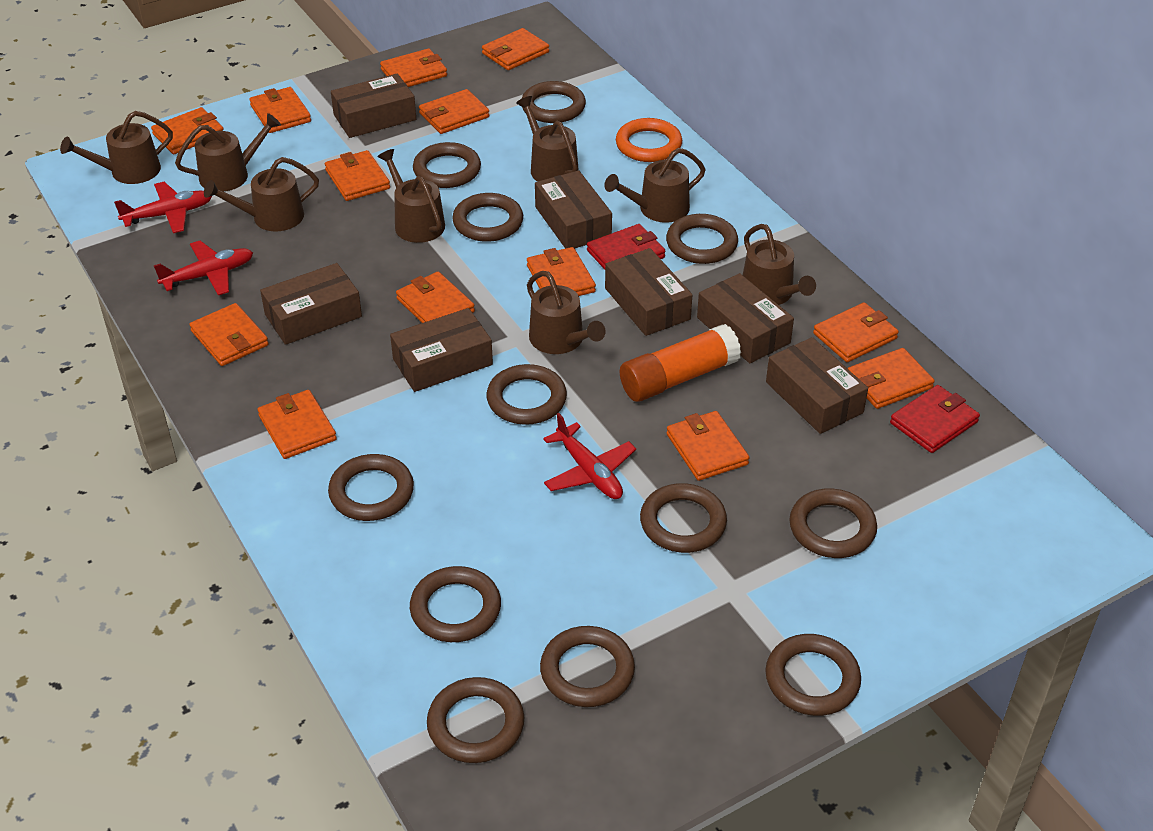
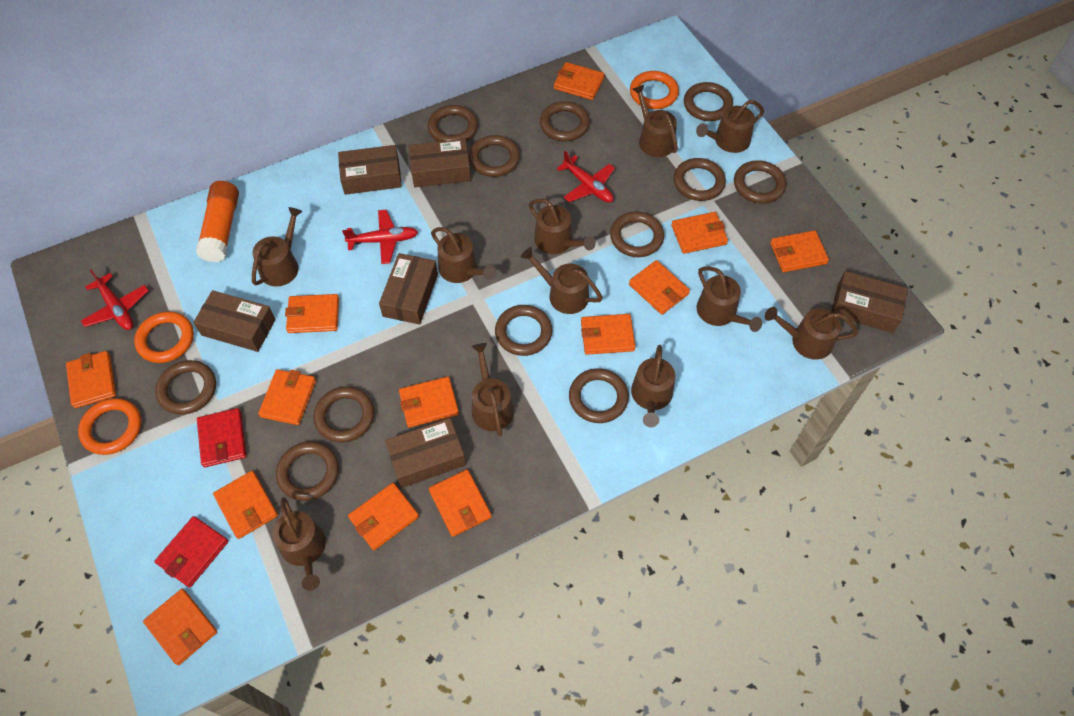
brown box: [260,263,362,345] [331,73,416,138] [390,308,493,392] [535,170,612,248] [605,248,692,336] [697,273,794,363] [766,337,868,434] = 7 -> [193,290,276,352] [338,145,402,195] [379,253,438,325] [385,418,466,488] [409,139,471,187] [832,271,908,333] = 6
brown watering can: [60,111,173,184] [175,113,281,192] [204,157,319,232] [378,149,445,243] [516,96,579,182] [527,271,606,354] [604,148,706,223] [743,224,816,305] = 8 -> [252,207,303,287] [273,497,326,591] [431,227,496,283] [472,343,514,436] [521,247,603,314] [529,198,596,254] [631,345,675,427] [632,85,678,157] [696,100,764,153] [696,266,762,332] [765,307,858,360] = 11
orange ring: [616,118,682,162] = 1 -> [78,398,142,455] [134,311,194,363] [630,71,679,109] = 3

